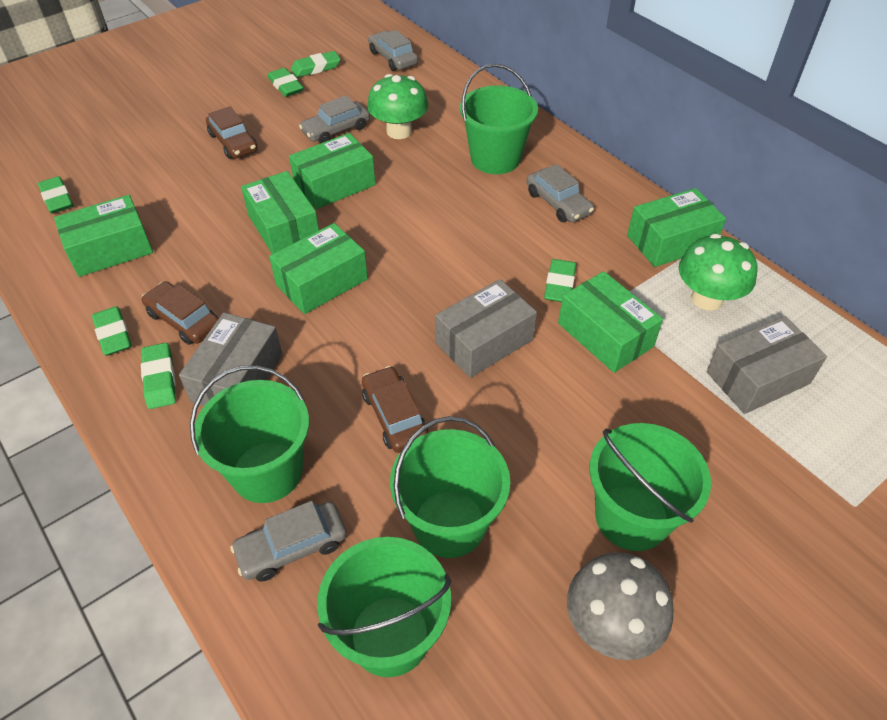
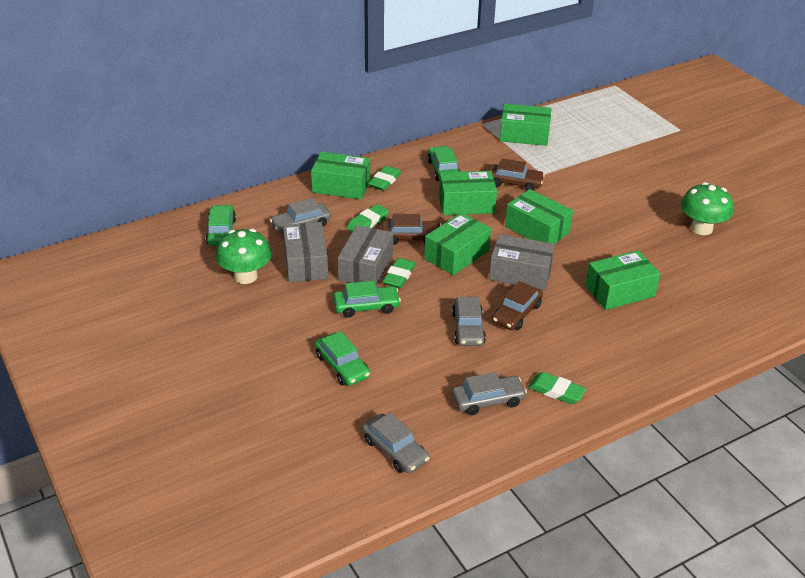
green bucket: [190,365,309,503] [317,537,451,677] [390,416,510,558] [460,64,538,174] [590,423,711,551] = 5 -> none = 0
green car: none = 0 -> [206,205,236,246] [315,331,370,386] [333,281,401,318] [427,146,460,181] = 4
green eraser: [38,176,73,214] [92,306,132,356] [141,343,176,409] [267,68,304,97] [291,51,341,78] [544,259,576,302] = 6 -> [347,204,389,232] [368,166,401,191] [382,258,416,288] [528,372,586,404] = 4
grey mushroom: [567,552,674,660] = 1 -> none = 0

